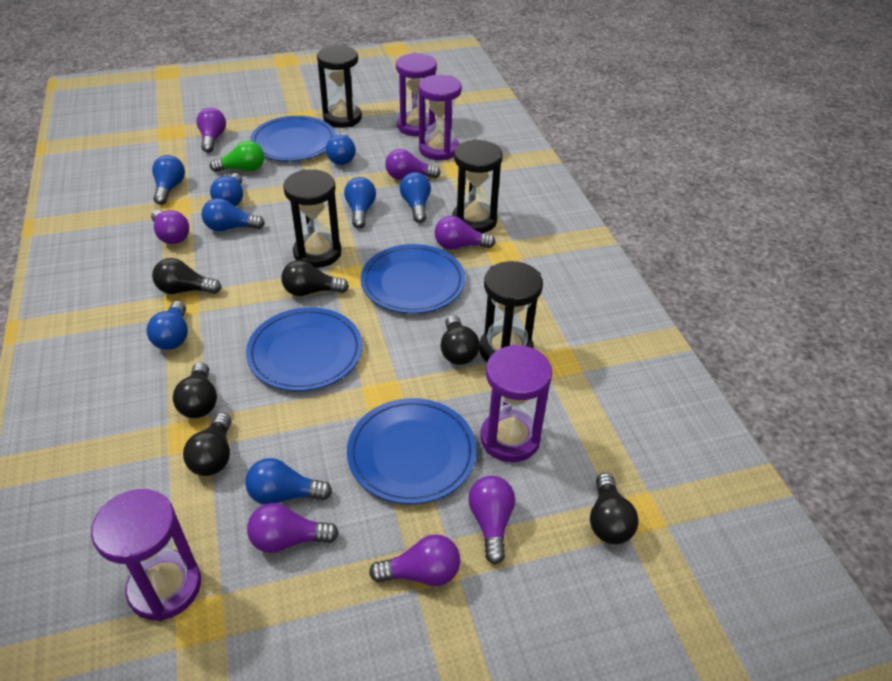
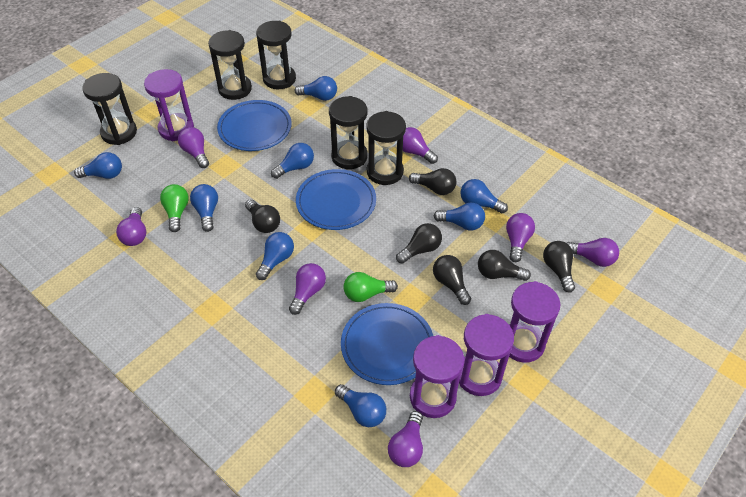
black hourglass: [283,169,342,268] [317,45,362,128] [452,139,503,233] [479,261,543,362] = 4 -> [82,73,137,145] [208,30,252,100] [256,21,296,89] [329,96,368,169] [366,111,406,185] = 5
blue plate: [246,307,363,391] [250,116,336,161] [347,398,477,504] [361,244,465,314] = 4 -> [217,100,292,151] [296,169,376,230] [341,303,433,385] = 3
green light bulb: [210,141,264,172] = 1 -> [160,184,189,232] [344,272,398,302] = 2

